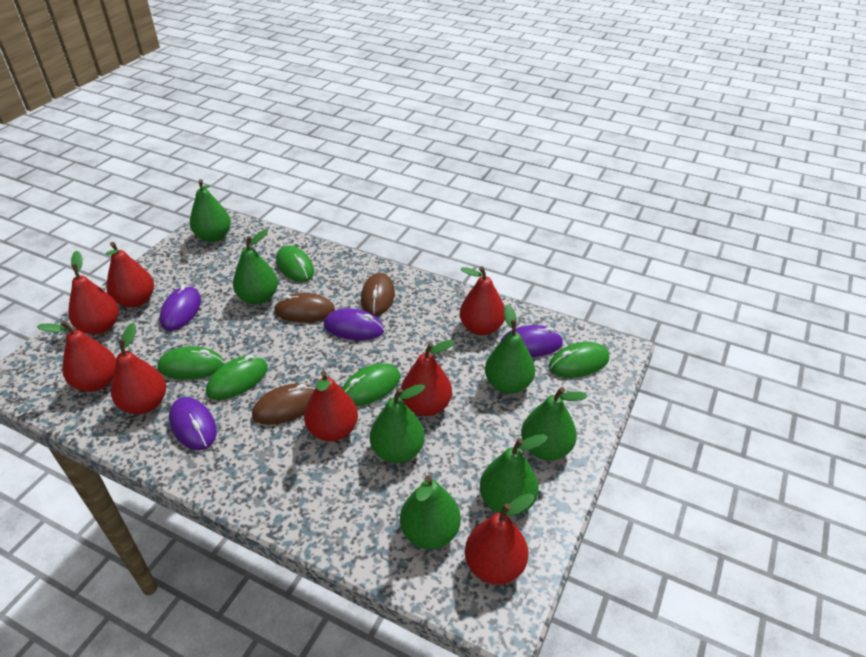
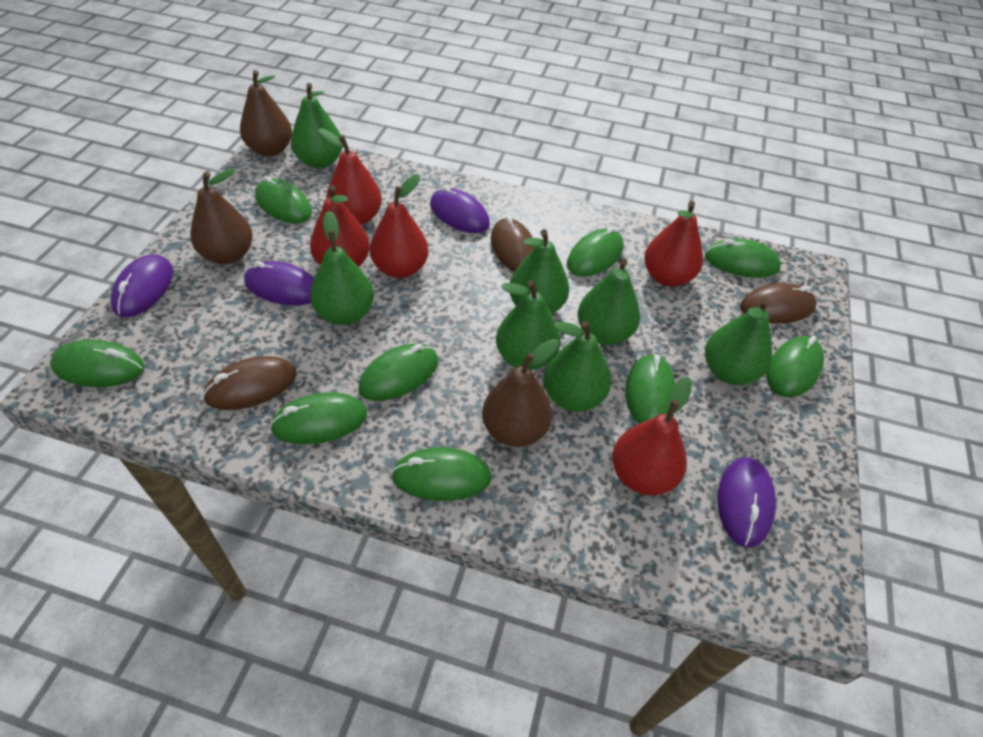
brown pear: none = 0 -> [190,168,253,264] [240,70,292,156] [482,339,558,447] = 3
green mouse: [157,346,224,380] [206,354,268,400] [276,245,314,282] [342,363,400,406] [549,342,609,378] = 5 -> [50,339,144,387] [255,176,312,224] [270,392,367,444] [358,343,438,401] [391,447,492,501] [567,226,624,277] [625,353,676,424] [705,238,781,278] [767,336,824,397] = 9
red pear: [37,321,116,392] [68,251,119,335] [105,242,154,308] [111,323,166,414] [304,371,358,441] [401,340,455,416] [460,266,505,335] [465,493,534,585] = 8 -> [310,185,370,267] [318,128,382,225] [370,174,429,278] [612,377,692,495] [644,201,703,287] = 5

